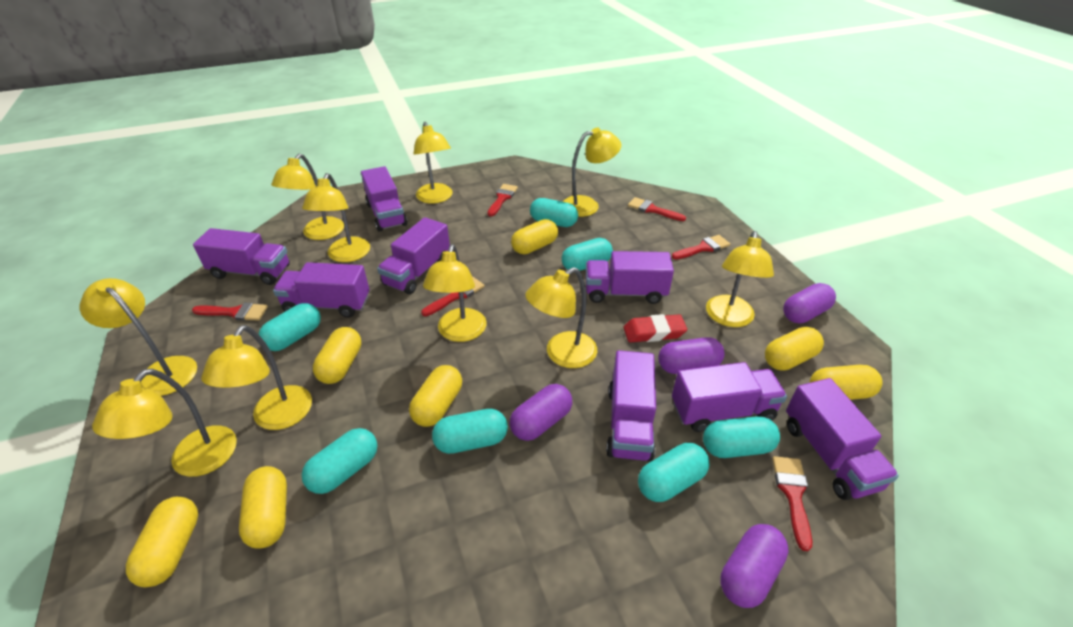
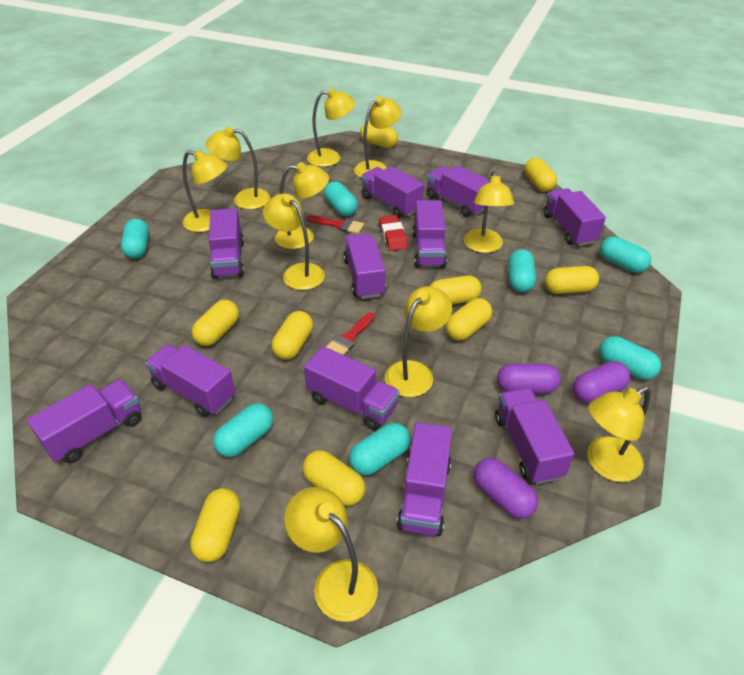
purple capsule: [510,384,572,441] [658,337,724,374] [721,524,789,608] [783,283,836,324] = 4 -> [474,458,538,519] [497,363,561,394] [573,361,630,403] = 3
purple truck: [193,228,290,285] [273,262,369,318] [361,166,407,231] [377,217,450,294] [586,251,674,304] [606,350,656,462] [672,362,787,432] [786,378,899,500] = 8 -> [27,379,142,463] [145,344,235,417] [209,208,244,279] [304,346,399,430] [343,233,386,299] [361,166,424,218] [397,422,452,536] [412,200,447,268] [427,165,489,217] [495,388,574,484] [544,188,606,246] = 11
red brush: [192,303,268,321] [421,276,485,316] [487,184,518,216] [628,197,686,221] [672,235,730,259] [772,456,812,551] = 6 -> [307,215,364,234] [326,312,375,355] = 2
yellow capsule: [126,497,198,587] [239,466,287,549] [313,327,361,384] [409,365,462,427] [511,219,558,254] [765,327,824,371] [810,365,883,400] = 7 -> [190,488,240,562] [192,300,239,346] [272,311,313,360] [303,450,366,506] [360,122,398,148] [429,275,482,304] [446,298,492,341] [525,158,557,192] [545,266,599,294] = 9

